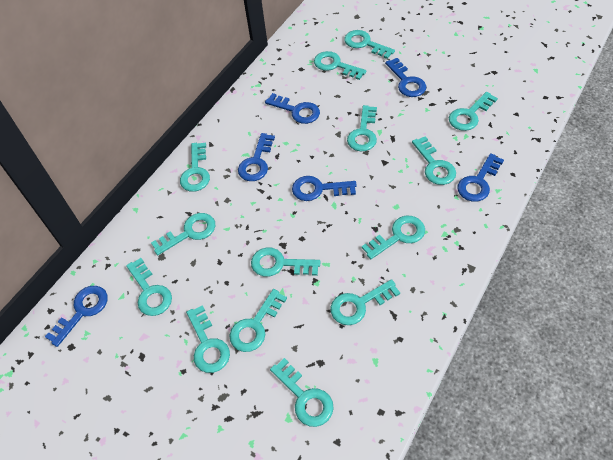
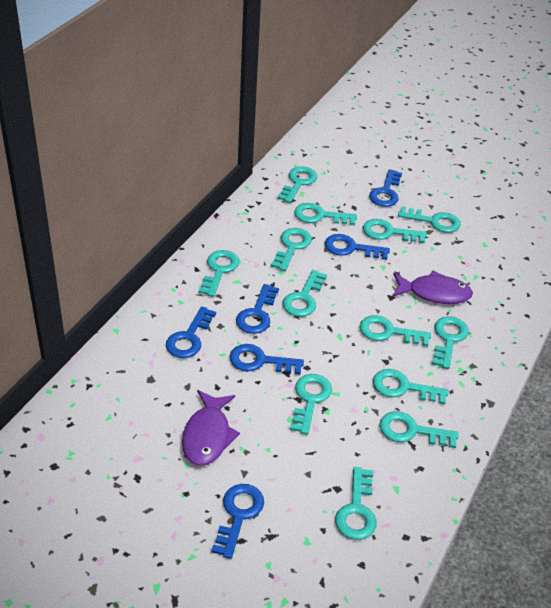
purple fish: none = 0 -> [182,390,240,466] [392,271,473,304] = 2
turquoise key: [126,258,172,316] [151,213,215,255] [180,143,210,192] [186,305,230,373] [229,289,287,352] [251,247,321,277] [270,358,334,427] [314,51,367,80] [330,279,400,325] [344,30,395,59] [347,105,377,151] [362,216,425,259] [412,136,456,185] [449,92,498,131] = 14 -> [198,250,239,297] [271,228,312,271] [277,166,317,203] [283,270,327,317] [290,374,332,435] [294,203,357,225] [335,467,377,540] [360,315,431,346] [363,219,427,243] [373,369,449,404] [380,411,459,448] [398,206,461,233] [432,316,469,369] = 13

